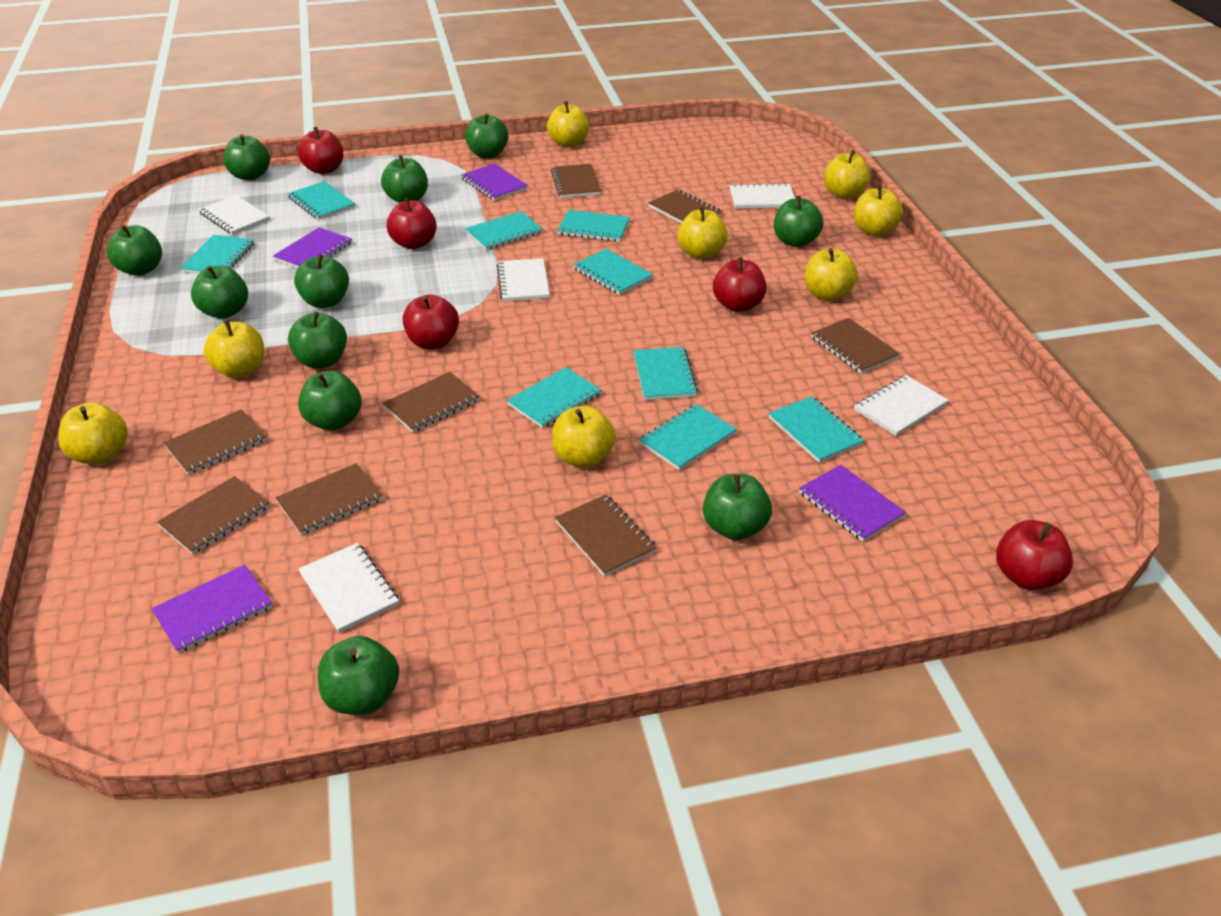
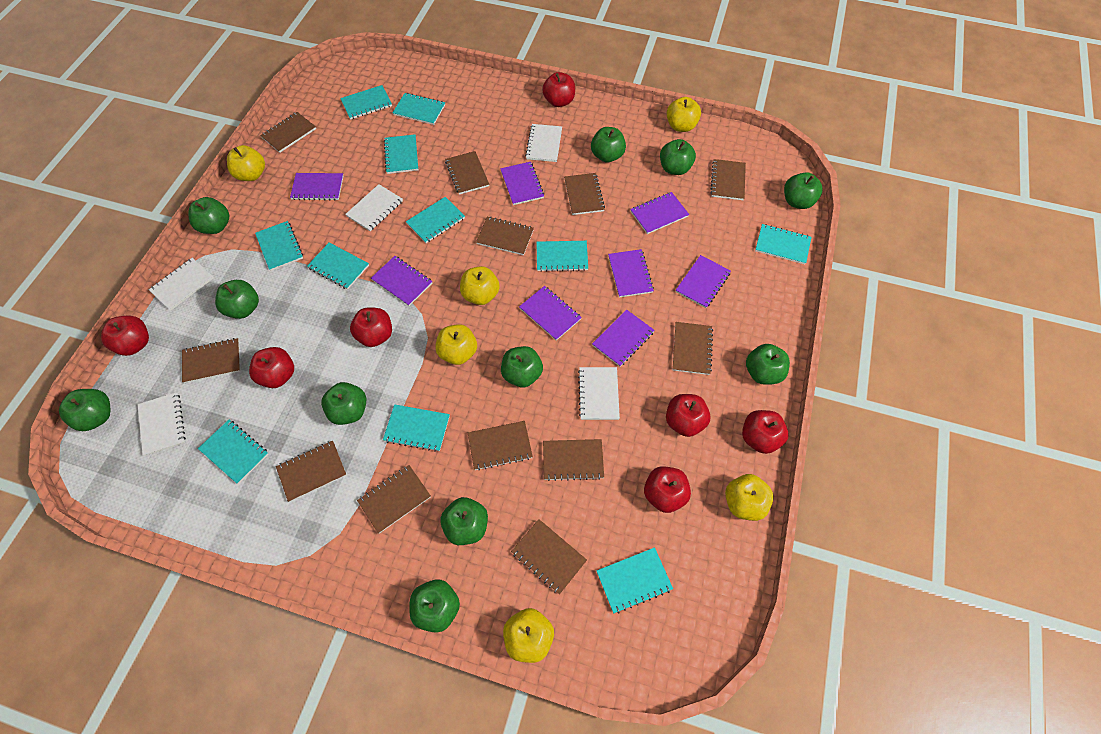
brown notebook: [157,476,270,555] [163,409,267,475] [275,463,383,535] [383,372,480,433] [551,164,601,198] [555,494,657,577] [648,189,722,223] [811,318,900,373] = 8 -> [182,338,241,383] [260,112,316,153] [276,440,347,502] [357,465,431,533] [445,151,489,194] [468,421,533,470] [476,217,534,255] [511,519,587,594] [543,439,604,481] [564,173,605,215] [673,322,713,375] [710,159,746,200] = 12
purple notebook: [152,565,272,654] [273,227,352,268] [461,164,528,201] [799,465,906,542] = 4 -> [290,173,343,200] [371,256,432,306] [500,162,544,205] [519,286,582,341] [592,309,655,367] [608,249,654,297] [630,192,689,234] [676,255,731,308] = 8
red apple: [298,127,343,174] [386,198,437,249] [403,294,459,349] [713,257,767,312] [996,520,1073,590] = 5 -> [101,316,149,356] [249,347,294,388] [350,308,392,347] [542,72,575,107] [644,467,691,513] [666,394,710,437] [742,410,788,454] = 7
turquoise notebook: [180,235,254,274] [288,181,355,220] [465,211,543,250] [507,367,602,428] [557,210,630,242] [573,249,653,295] [633,347,698,400] [639,404,737,470] [769,396,864,463] = 9 -> [198,420,268,484] [255,221,303,271] [307,242,369,289] [340,85,392,120] [383,404,450,452] [384,134,418,174] [393,93,445,125] [406,197,465,243] [537,241,588,272] [596,547,673,613] [755,224,812,264] = 11
yellow apple: [58,402,128,464] [204,320,264,378] [547,101,590,147] [552,406,616,468] [677,207,728,259] [804,248,858,301] [824,150,870,199] [854,185,903,236] = 8 -> [227,145,265,181] [435,324,477,365] [460,266,500,305] [503,608,554,663] [667,97,701,132] [725,474,774,521] = 6

